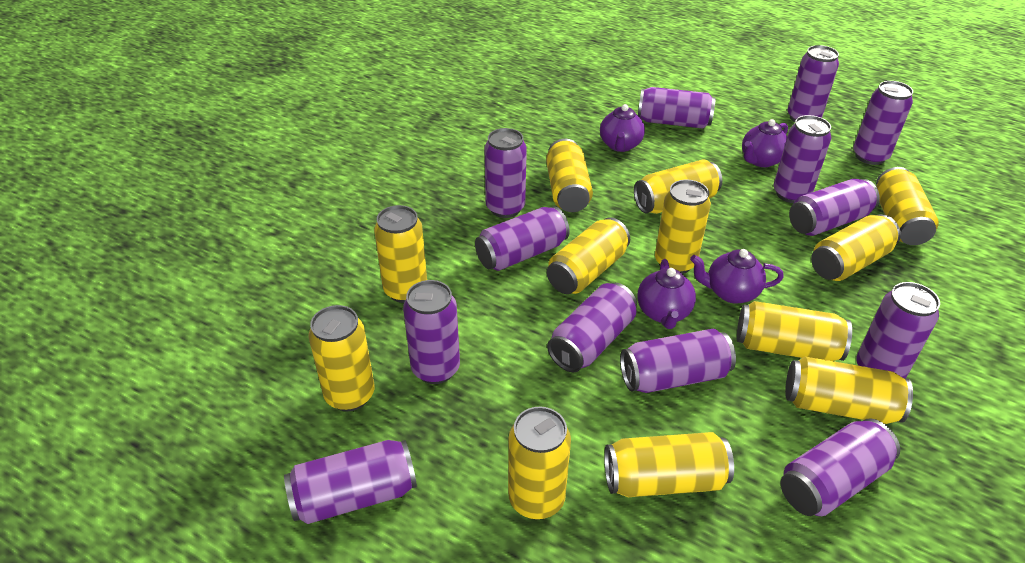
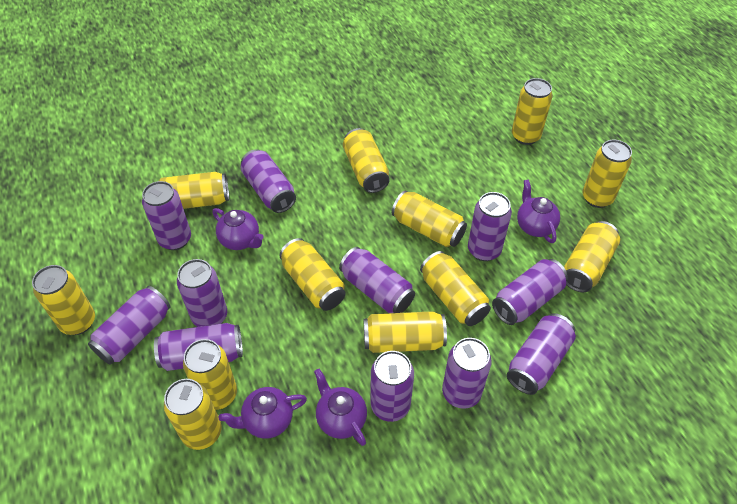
purple can: [284,440,417,524] [403,280,460,384] [475,206,570,271] [484,128,527,218] [547,283,637,372] [620,329,736,393] [638,87,715,129] [774,115,831,203] [781,418,900,516] [788,45,839,122] [789,179,880,236] [853,81,913,165] [856,282,940,378] = 13 -> [88,286,171,365] [142,181,191,250] [154,323,243,371] [177,259,227,327] [241,149,296,213] [339,247,415,313] [371,351,414,422] [442,338,492,409] [468,192,512,261] [492,259,568,325] [507,313,576,395] = 11

